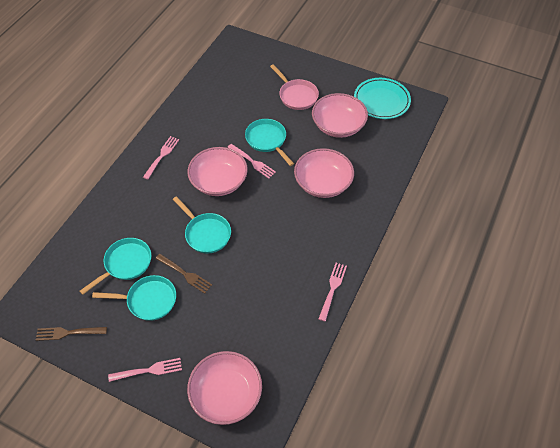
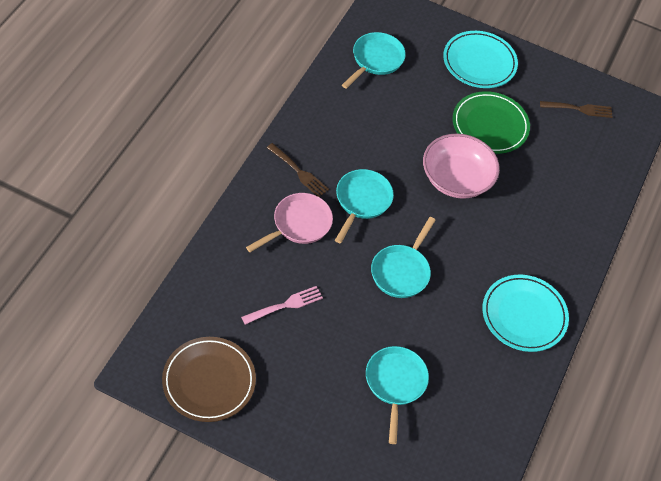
brown plate: none = 0 -> [162,337,256,422] = 1
green plate: none = 0 -> [453,91,530,154] = 1
pink bowl: [187,351,262,425] [188,147,248,196] [294,148,354,198] [312,93,368,138] = 4 -> [423,133,500,199] = 1
pink fork: [108,358,182,382] [143,136,179,179] [227,144,276,179] [319,263,347,322] = 4 -> [241,286,323,325] = 1
turquoise plate: [354,78,411,119] = 1 -> [443,31,518,88] [483,275,569,352] = 2

